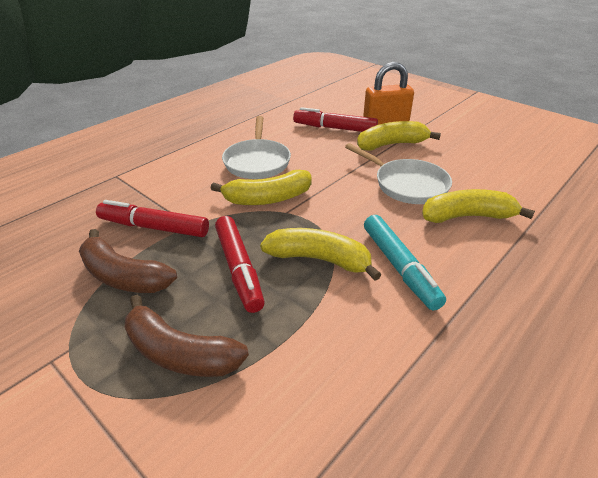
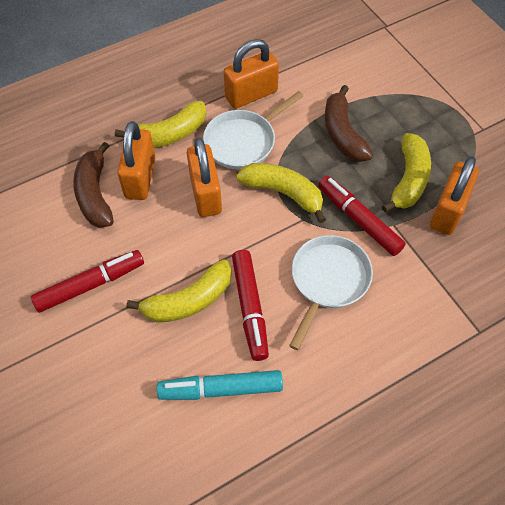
orange padlock: [363,62,414,125] = 1 -> [117,121,156,200] [187,138,222,217] [224,39,279,109] [430,156,479,235] = 4

